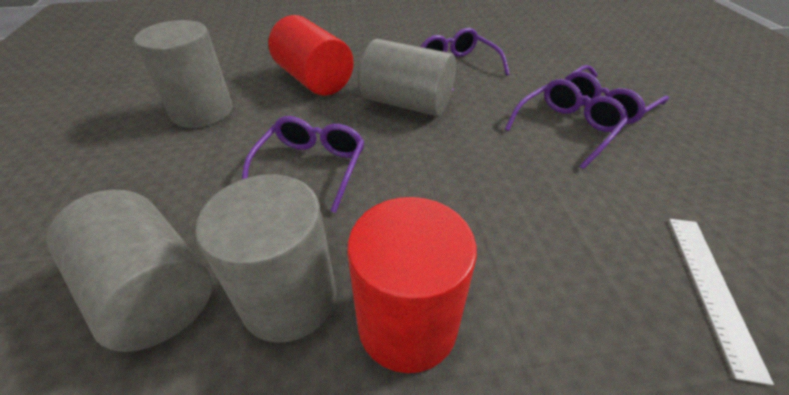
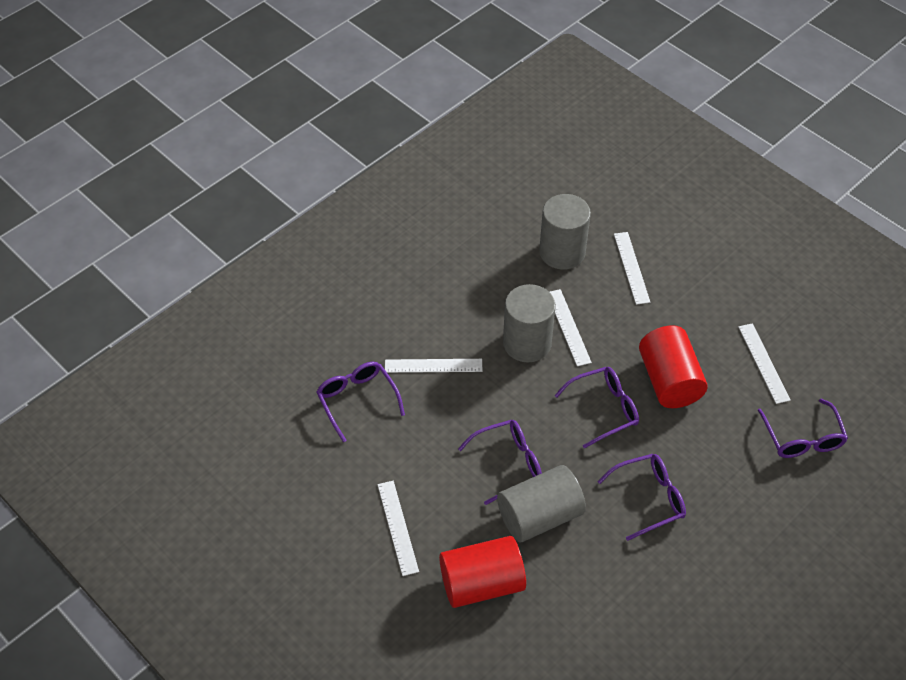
grey cylinder: [46,189,213,352] [134,20,232,128] [195,174,336,343] [359,39,456,116] = 4 -> [497,465,586,542] [503,284,556,362] [539,194,591,270] = 3
purple glasses: [242,116,365,213] [421,28,510,92] [505,79,629,169] [565,65,669,124] = 4 -> [317,362,405,442] [458,420,542,505] [554,367,639,449] [598,454,686,541] [757,399,848,458] = 5
white ruler: [669,219,774,385] = 1 -> [377,481,419,576] [385,359,482,373] [550,289,592,366] [614,232,650,305] [738,323,791,404] = 5

